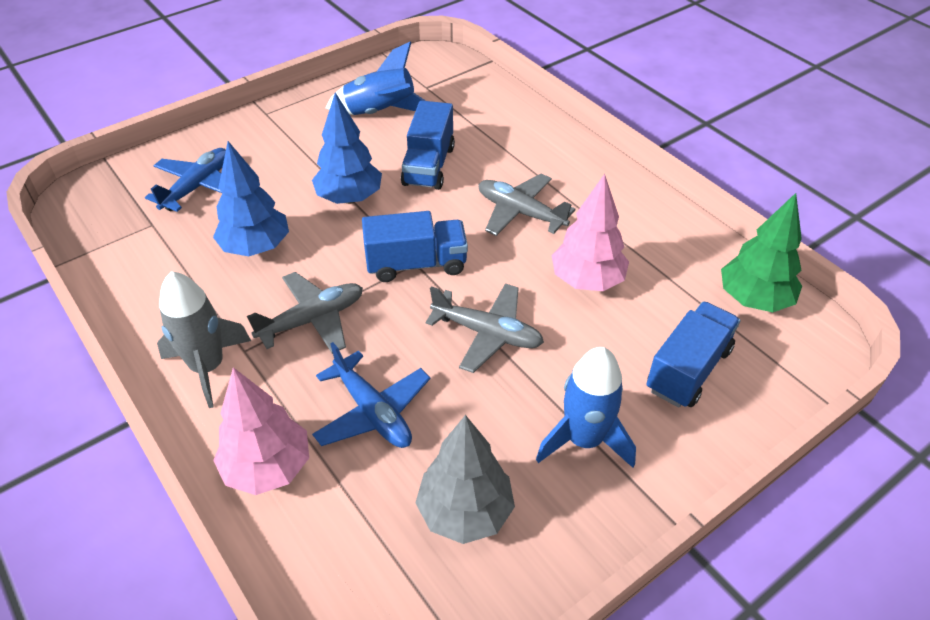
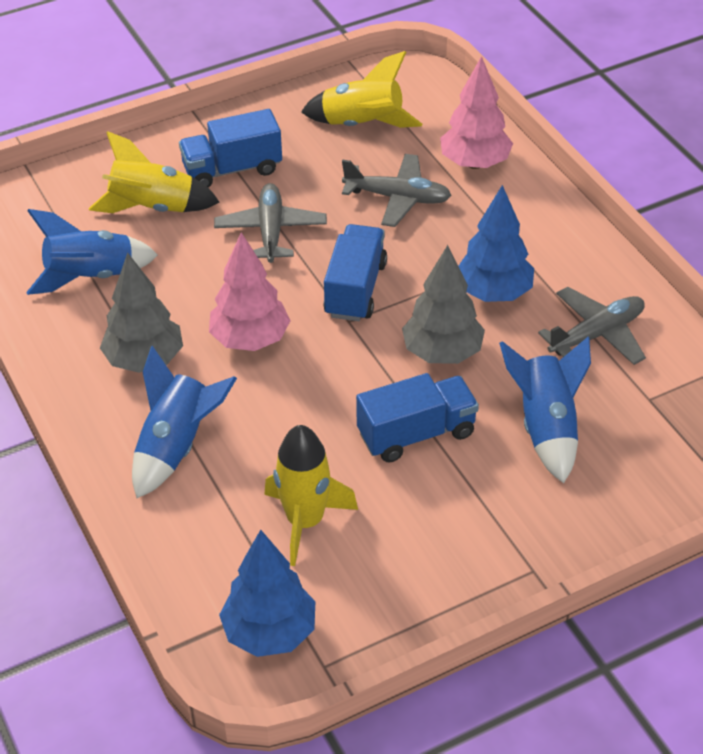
blue plane: [145,148,226,212] [312,342,430,448] = 2 -> none = 0
blue rocket: [325,41,426,115] [536,347,636,468] = 2 -> [26,209,158,295] [132,346,237,498] [499,336,591,483] = 3
green tree: [721,193,802,312] = 1 -> none = 0
grey rocket: [157,271,251,408] = 1 -> none = 0
grey tree: [415,415,515,544] = 1 -> [100,252,183,373] [402,245,485,364] = 2
yellow rocket: none = 0 -> [89,131,219,213] [264,425,358,566] [301,51,422,128] = 3

